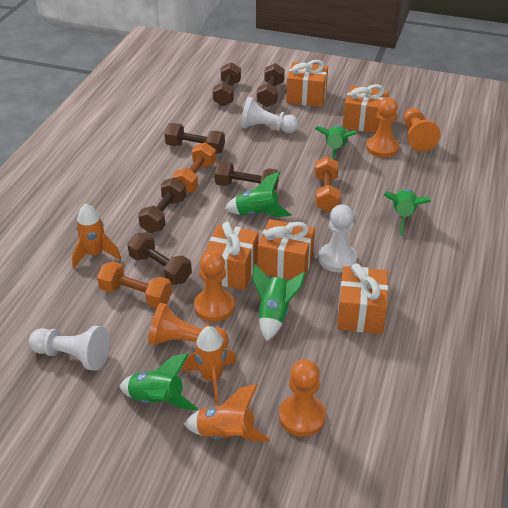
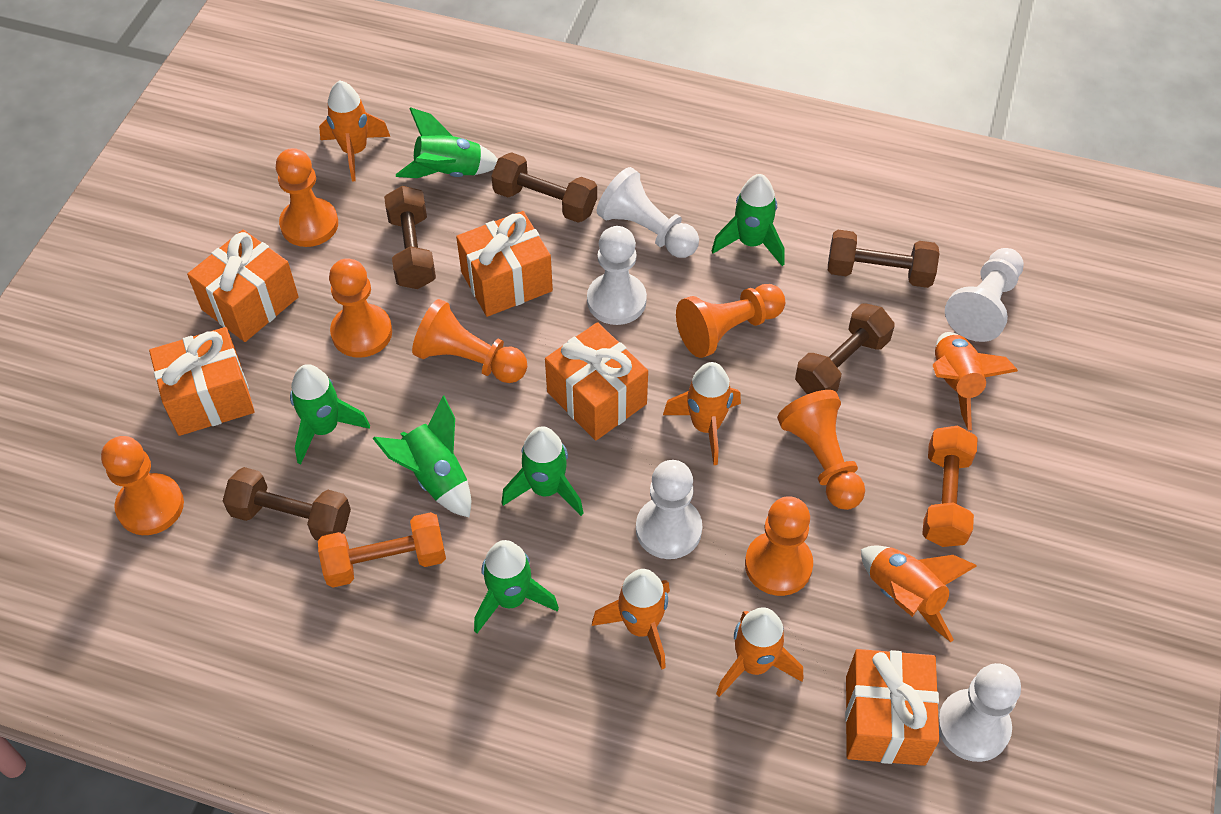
brown dumbbell: [127,232,192,285] [138,177,187,233] [165,123,225,154] [212,62,241,106] [215,161,279,190] [257,63,285,107] = 6 -> [223,467,351,540] [384,186,436,289] [491,152,597,223] [795,304,895,394] [828,230,939,288] = 5
green rocket: [119,353,198,410] [225,171,291,217] [253,264,306,341] [314,125,357,159] [383,188,431,236] = 5 -> [290,364,370,464] [373,396,471,518] [396,107,498,178] [474,540,559,633] [502,426,584,516] [712,174,785,266] = 6
orange dumbbell: [97,261,172,308] [173,142,216,194] [315,156,341,212] = 3 -> [318,512,446,587] [922,426,978,547] = 2
orange pawn: [148,303,229,348] [194,251,235,322] [279,359,326,437] [366,97,399,158] [404,108,441,152] = 5 -> [101,436,184,535] [276,148,338,247] [329,258,392,358] [412,299,527,383] [676,284,785,358] [745,496,813,596] [777,390,865,510] = 7
orange rocket: [72,203,121,268] [182,326,237,404] [184,384,271,442] = 3 -> [319,80,390,181] [592,569,670,669] [663,362,741,465] [716,607,803,697] [861,545,977,642] [933,332,1018,430] = 6
white pawn: [29,326,110,371] [240,97,298,133] [319,204,357,272] = 3 -> [587,226,647,325] [597,167,699,258] [636,460,702,559] [938,663,1021,762] [945,248,1024,342] = 5

